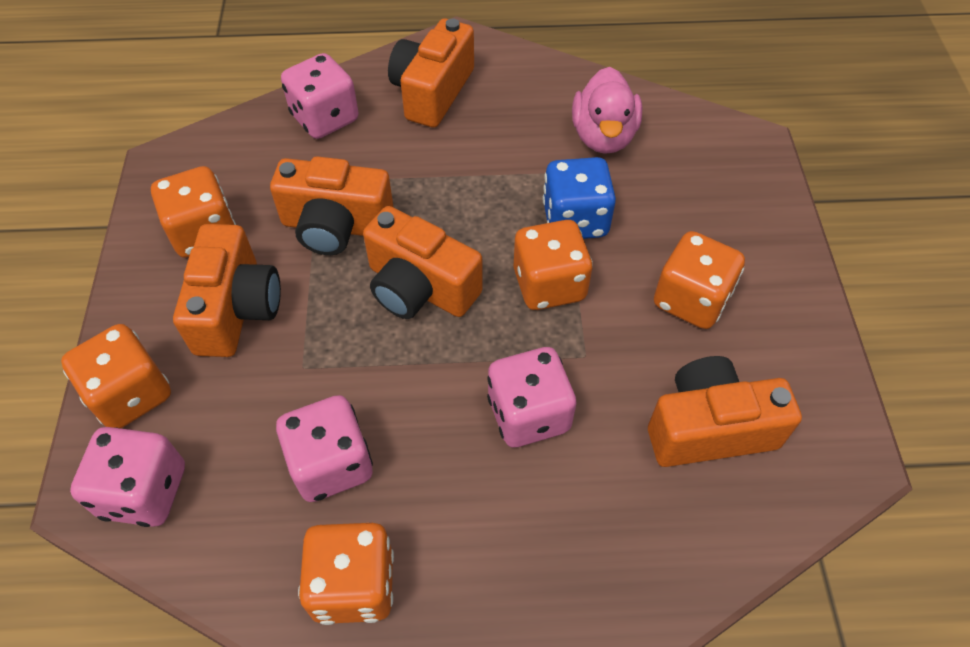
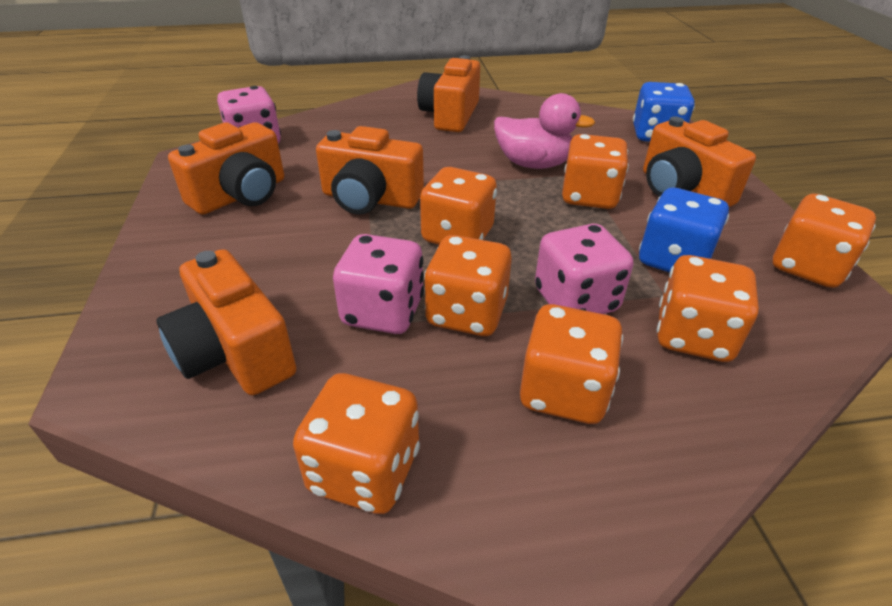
blue dice: [543,157,616,239] = 1 -> [633,82,695,142] [639,188,729,273] = 2
orange dice: [61,324,171,428] [151,166,236,258] [298,523,394,625] [514,220,593,310] [654,231,745,329] = 5 -> [293,373,420,514] [420,167,497,245] [424,235,512,336] [520,304,623,424] [562,134,629,209] [657,255,759,362] [773,194,876,288] = 7
pink dice: [70,427,185,527] [276,395,373,502] [281,53,359,139] [487,347,577,448] = 4 -> [217,86,281,144] [333,234,424,334] [535,224,633,314] = 3

